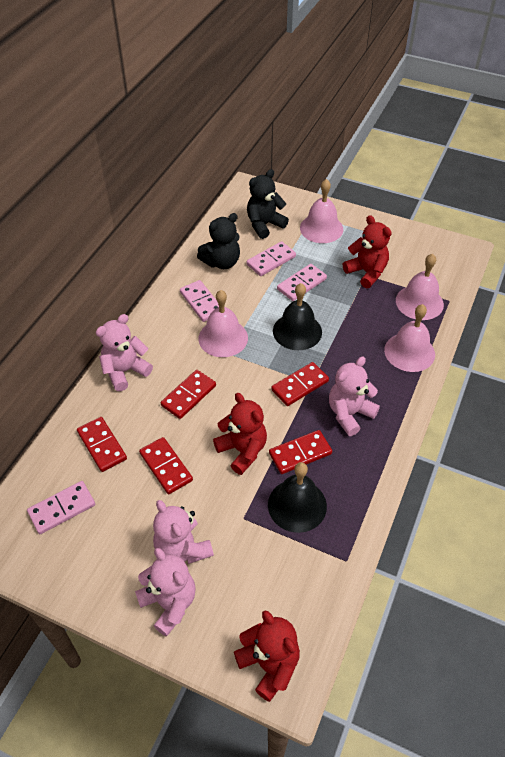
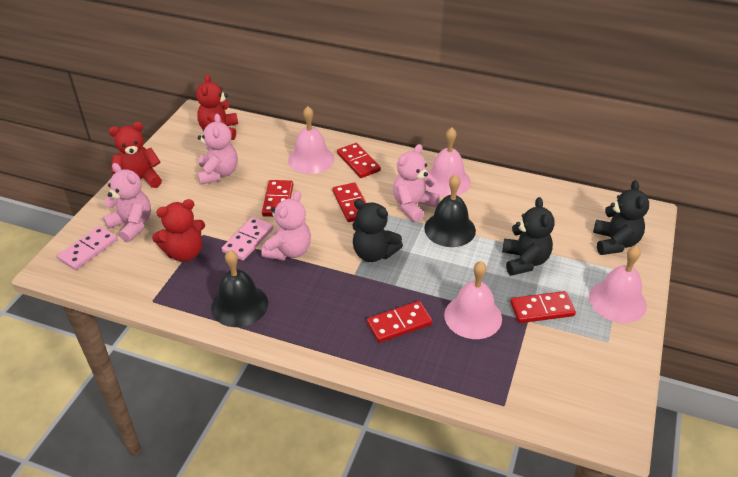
black teddy bear: [197,213,240,269] [247,169,289,239] = 2 -> [352,199,403,262] [502,197,555,276] [593,180,649,255] = 3
pink domino: [27,481,95,534] [180,280,219,322] [246,241,296,276] [277,264,327,301] = 4 -> [57,226,118,270] [222,217,274,260] = 2

